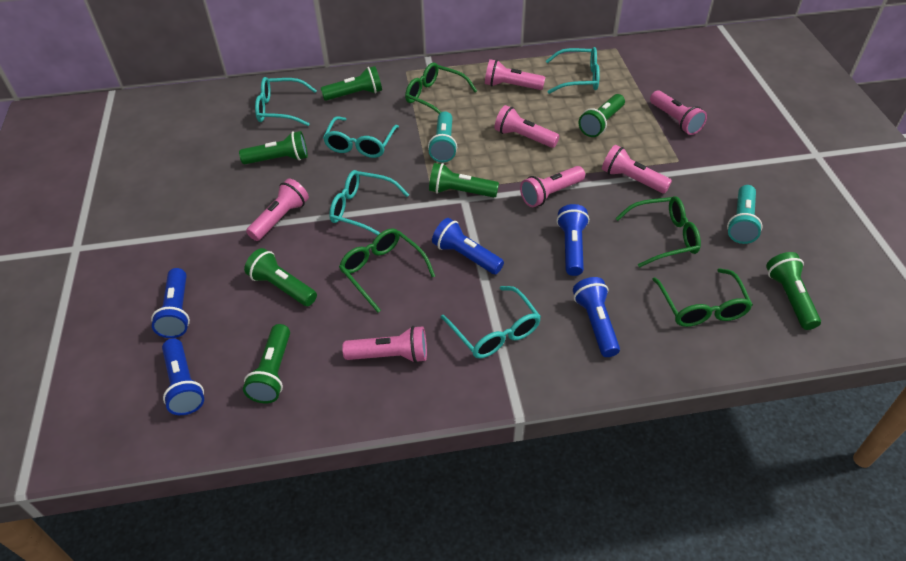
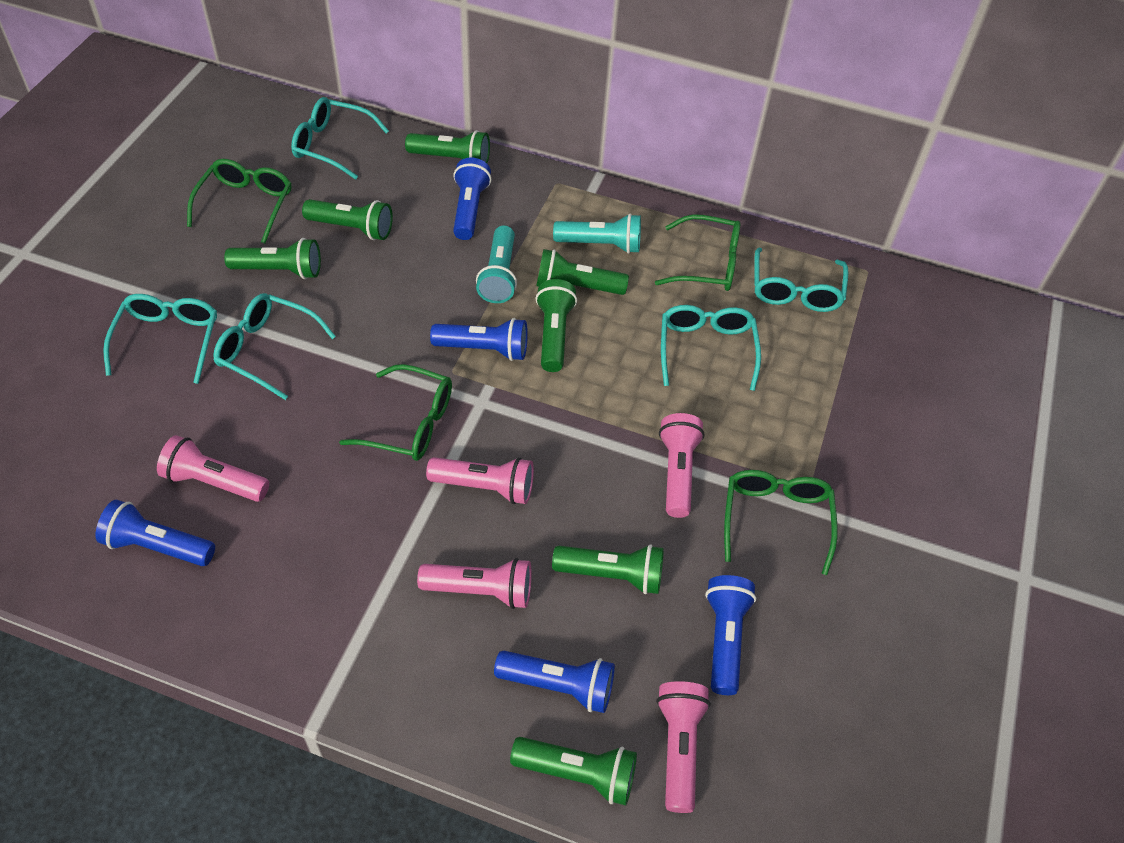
pink flashlight: [246,178,309,241] [342,326,427,363] [485,59,545,90] [495,105,559,148] [520,166,585,207] [602,145,672,193] [650,91,707,135] = 7 -> [157,435,269,502] [417,558,531,609] [426,457,534,504] [657,681,711,813] [659,413,704,518] = 5

